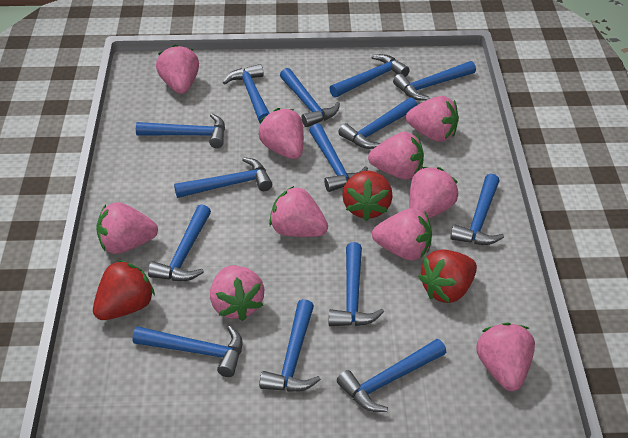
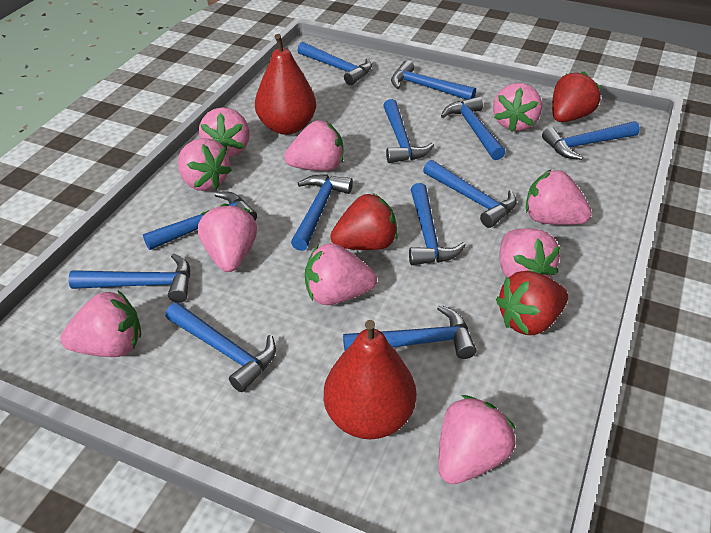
blue hammer: [132,326,243,377] [136,114,225,148] [148,204,211,281] [174,157,272,198] [223,64,270,123] [259,299,321,392] [280,68,340,127] [309,124,368,192] [329,54,410,98] [329,242,384,326] [337,339,446,412] [338,97,417,149] [393,61,476,100] [450,173,504,245] = 14 -> [68,253,190,303] [143,192,257,250] [165,302,276,392] [291,175,353,251] [297,42,372,85] [343,305,476,359] [383,99,434,163] [391,60,476,100] [409,183,466,265] [423,160,517,228] [441,97,506,160] [542,121,640,160] = 12
red pear: none = 0 -> [255,34,316,135] [324,320,416,439] = 2

